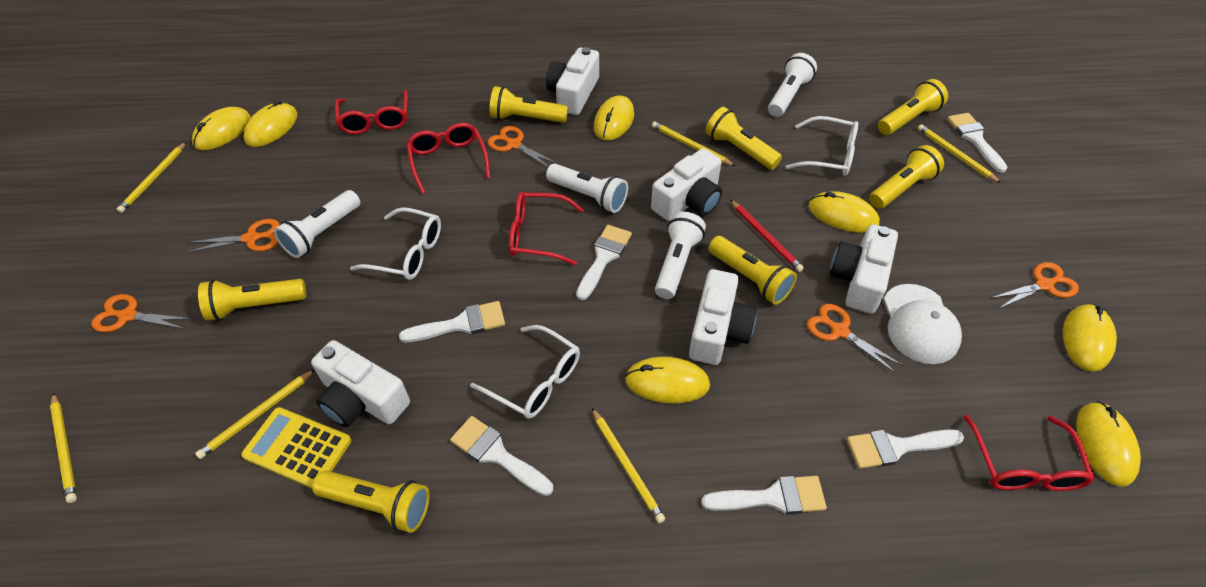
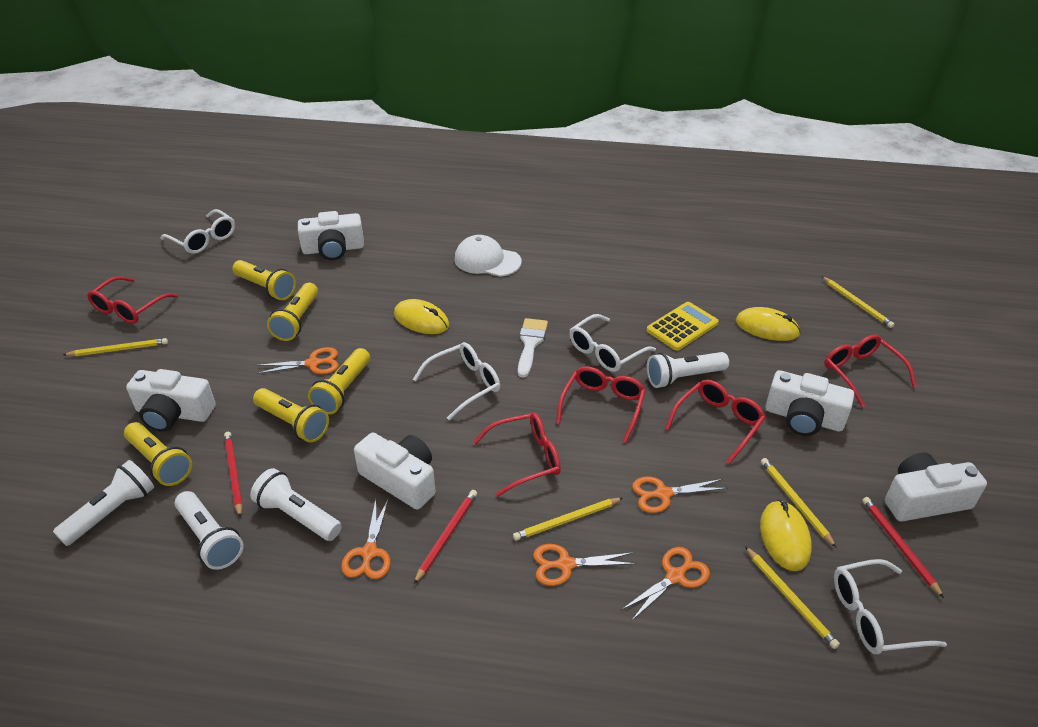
red glasses: [335,90,408,134] [406,123,490,194] [509,192,584,265] [963,415,1095,491] = 4 -> [87,276,178,324] [473,412,561,497] [556,366,646,443] [665,380,766,464] [824,334,917,407] = 5
red pencil: [730,200,804,272] = 1 -> [224,432,243,518] [414,490,477,584] [862,497,944,598] = 3
white brush: [399,301,505,343] [450,416,553,496] [576,225,632,300] [701,476,827,515] [847,429,964,469] [947,113,1008,173] = 6 -> [518,318,548,378] = 1
white glasses: [350,207,441,280] [470,325,580,419] [785,116,858,176] = 3 -> [161,209,235,254] [413,342,500,420] [569,314,656,372] [834,559,947,654] = 4
yellow flashlight: [198,279,306,321] [312,470,430,533] [490,86,568,123] [705,107,782,170] [708,236,797,305] [869,145,944,209] [878,79,948,135] = 7 -> [124,422,192,486] [232,260,296,300] [253,388,329,442] [267,283,318,341] [308,348,370,414] = 5
yellow mouse: [192,107,251,150] [244,100,297,147] [594,95,634,141] [625,357,710,403] [809,191,880,233] [1063,304,1117,371] [1076,402,1141,487] = 7 -> [394,299,449,334] [736,307,801,341] [760,500,812,571] = 3
yellow pencil: [50,393,77,503] [117,142,186,213] [195,369,315,459] [592,408,665,523] [652,121,735,166] [918,124,1001,183] = 6 -> [63,338,168,356] [513,498,623,541] [745,546,840,649] [761,458,837,548] [821,276,894,328] = 5

